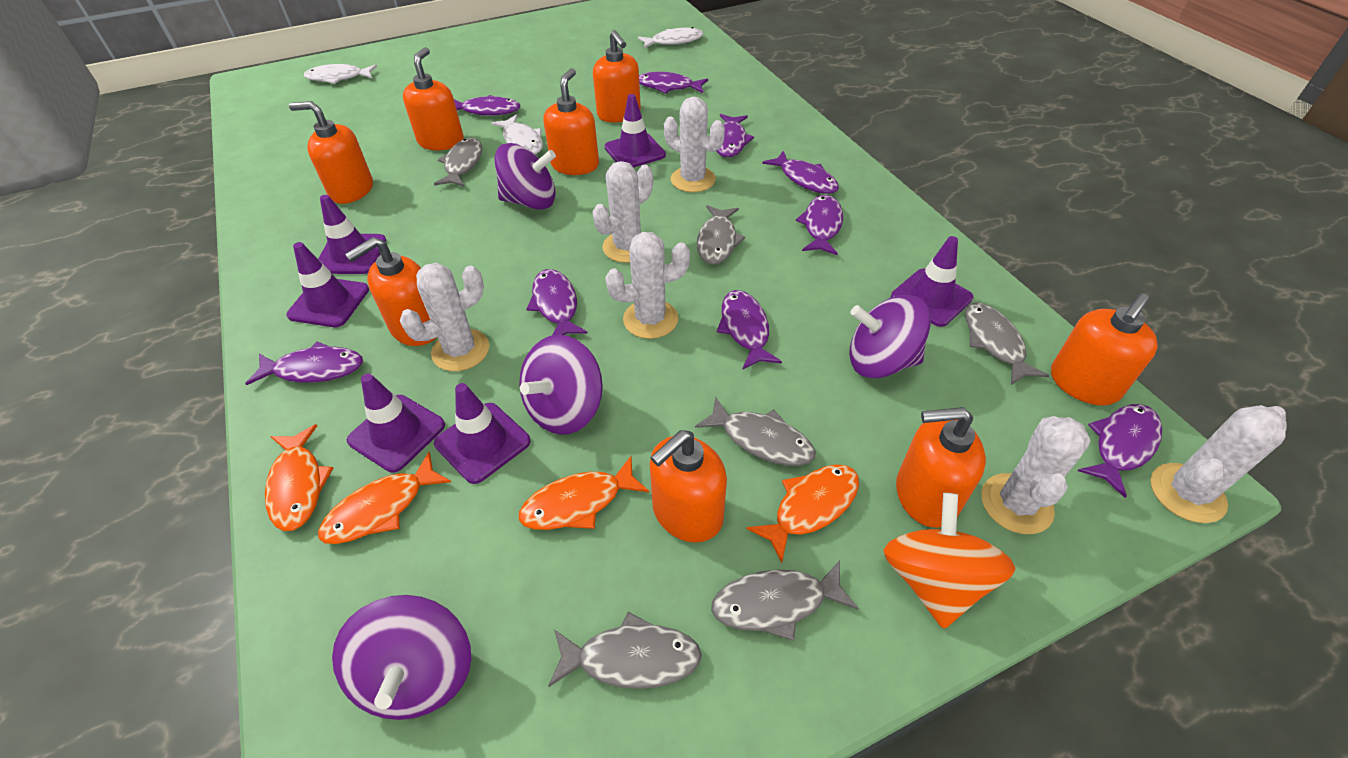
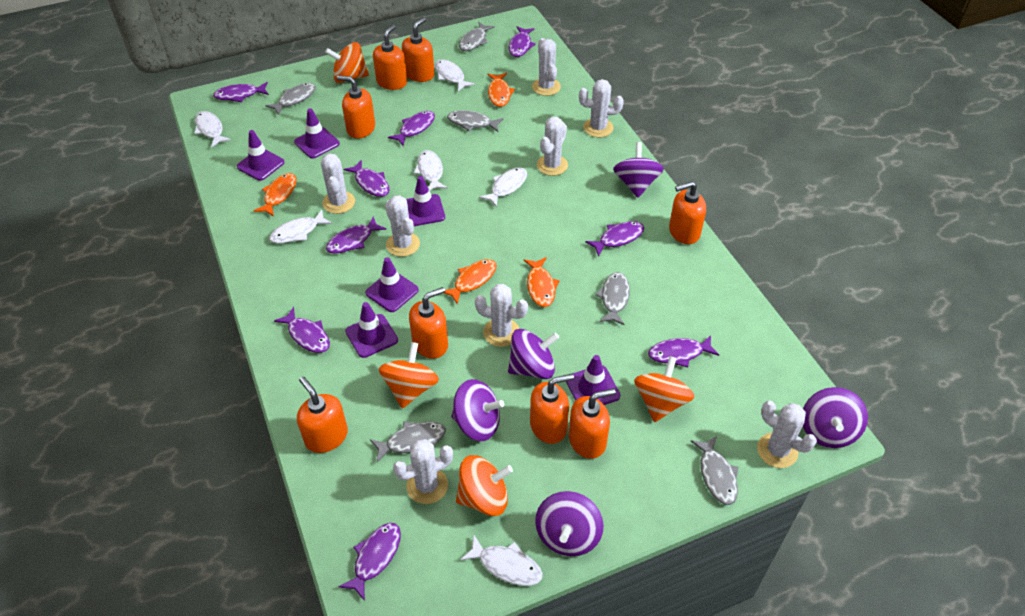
orange spinning top: [883,493,1015,629] = 1 -> [325,42,369,83] [379,342,439,408] [456,455,513,516] [634,356,694,422] = 4
purple spinning top: [332,595,471,720] [494,143,556,210] [519,335,603,435] [849,295,931,378] = 4 -> [451,379,504,441] [508,329,559,379] [535,491,604,556] [613,142,664,198] [803,387,868,448] = 5
white cactus: [400,263,489,371] [592,161,653,263] [605,232,690,339] [664,97,725,192] [981,416,1091,534] [1151,405,1287,523] = 6 -> [321,153,355,214] [385,195,420,257] [393,439,453,504] [475,284,528,347] [532,38,561,96] [537,116,568,176] [579,79,624,137] [757,401,817,468] = 8
white fish: [304,64,377,84] [491,114,543,154] [638,27,703,49] = 3 -> [194,111,231,148] [269,210,332,244] [414,150,448,191] [435,59,475,91] [460,535,543,586] [479,167,527,207] = 6

